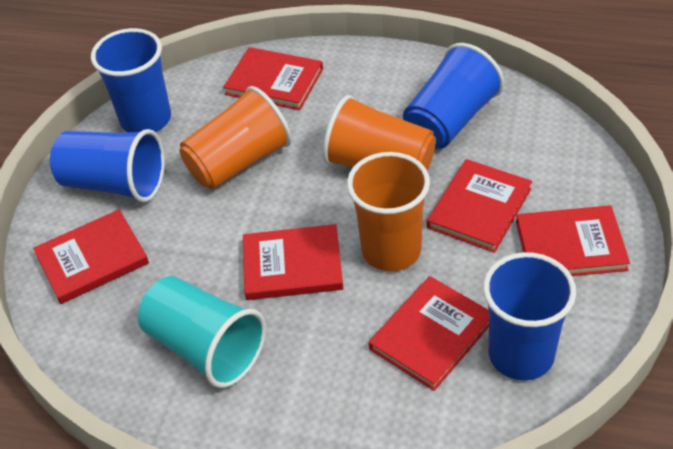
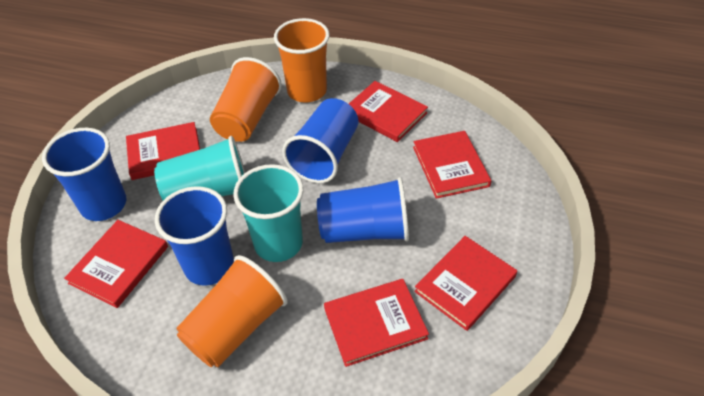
turquoise cup: [138,276,266,388] = 1 -> [154,136,245,200] [233,164,304,262] = 2

